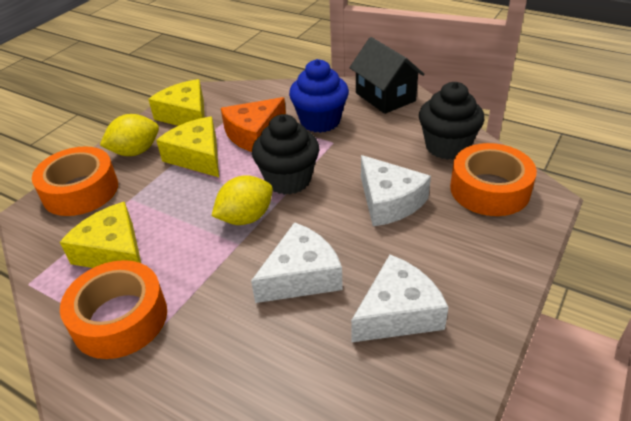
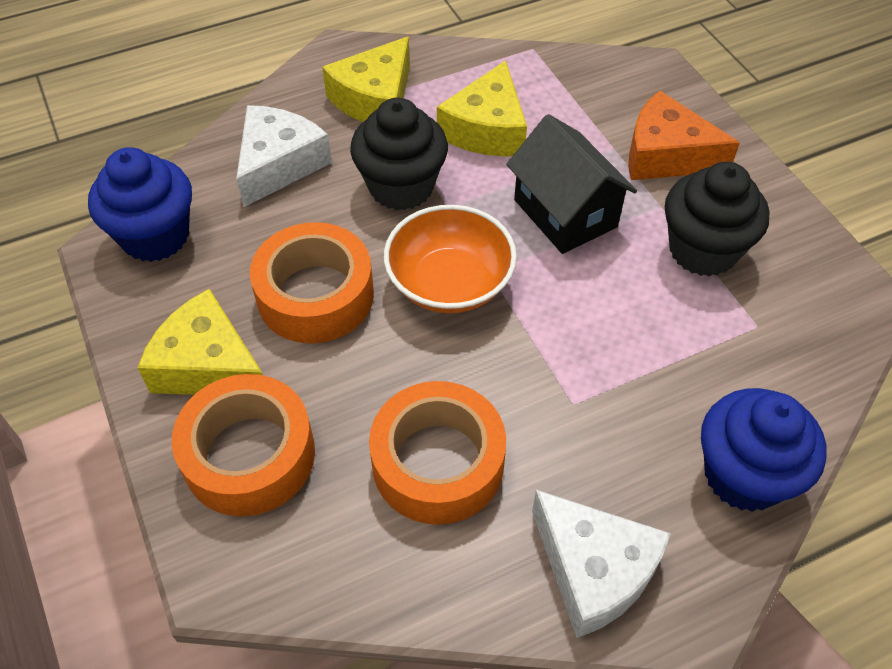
blue cupcake: [289,59,349,133] = 1 -> [88,147,192,262] [701,388,827,512] = 2
orange bowl: none = 0 -> [384,205,517,313] = 1
white cheese: [251,222,343,303] [351,255,449,342] [361,155,431,226] = 3 -> [236,105,332,207] [532,490,671,638] = 2
yellow lemon: [100,114,159,156] [212,175,273,225] = 2 -> none = 0

